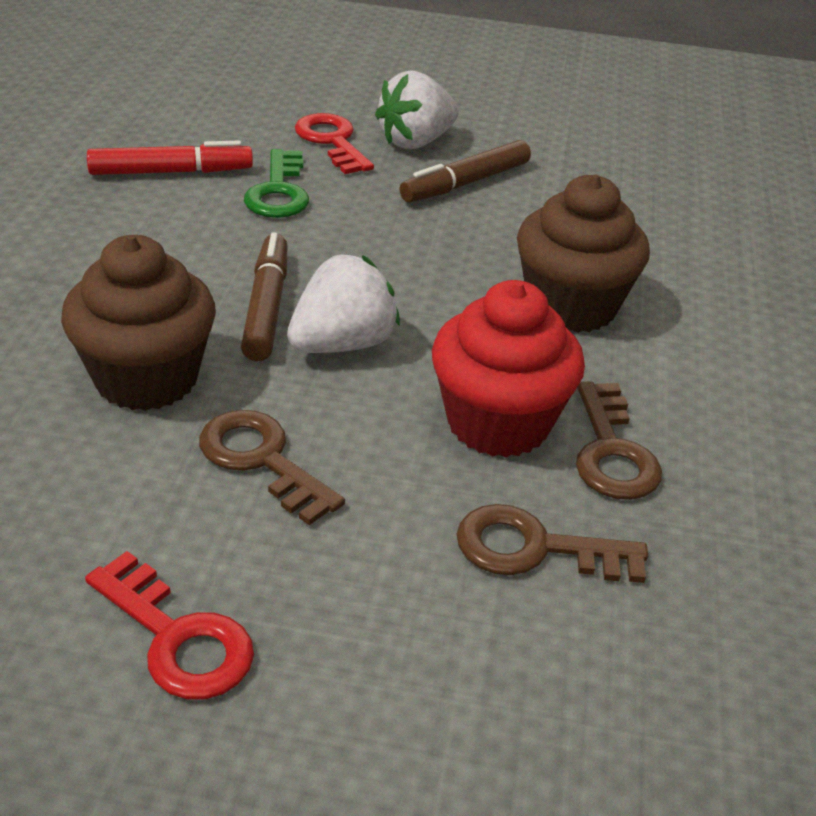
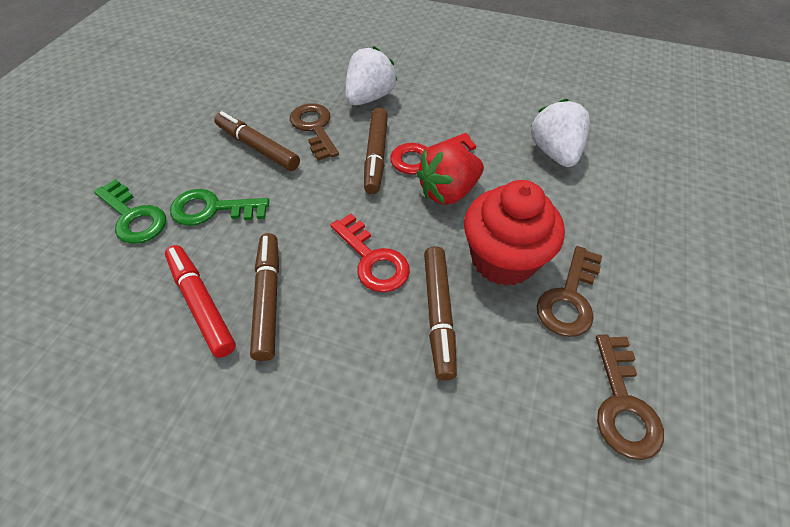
brown cupcake: [61,235,216,411] [517,174,650,333] = 2 -> none = 0
brown marker: [241,232,287,361] [400,140,531,203] = 2 -> [214,111,300,171] [250,233,279,361] [364,108,388,194] [424,246,457,381] = 4
green key: [244,149,309,218] = 1 -> [94,179,166,244] [170,189,269,226] = 2
red strawberry: none = 0 -> [416,143,484,205] = 1

